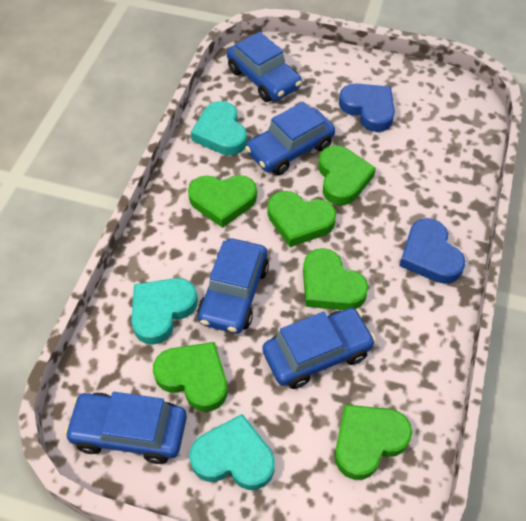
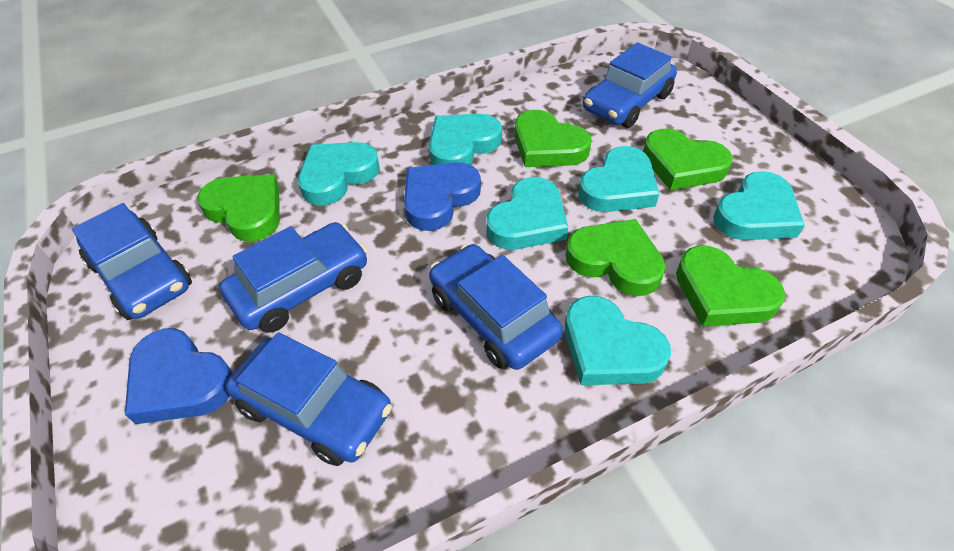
green heart: [153,342,228,412] [188,175,257,228] [268,191,336,247] [303,248,368,310] [318,145,376,205] [335,405,412,480] = 6 -> [197,174,280,242] [514,110,591,167] [565,219,666,296] [643,128,733,190] [676,246,785,327] = 5
turquoise heart: [131,278,198,345] [189,414,275,490] [191,101,247,156] = 3 -> [298,142,380,206] [429,114,502,165] [486,177,568,250] [565,296,671,385] [579,146,659,212] [713,171,805,240] = 6

